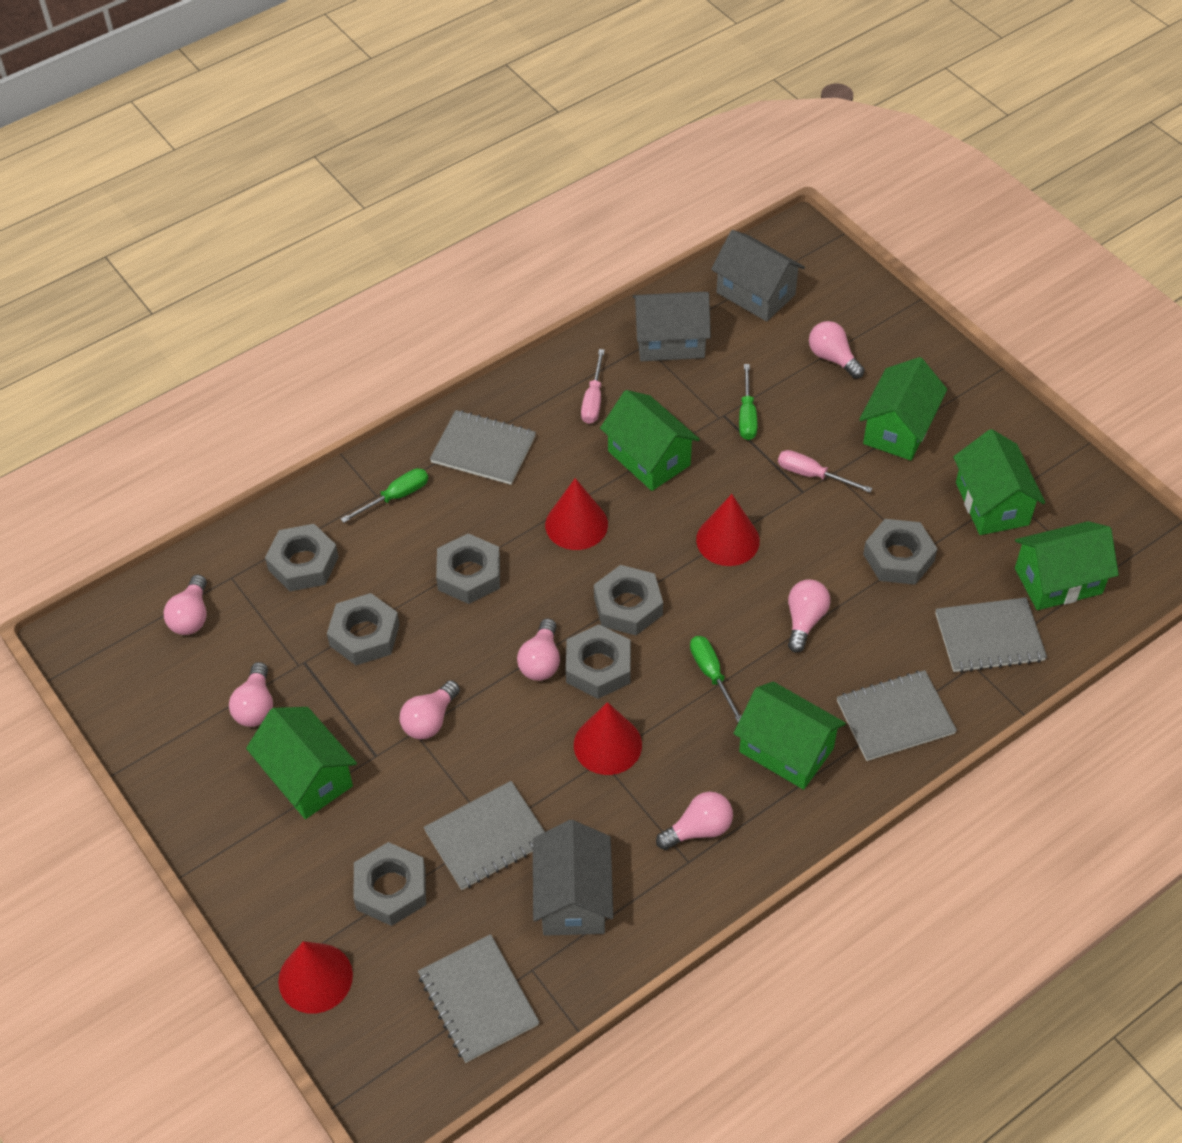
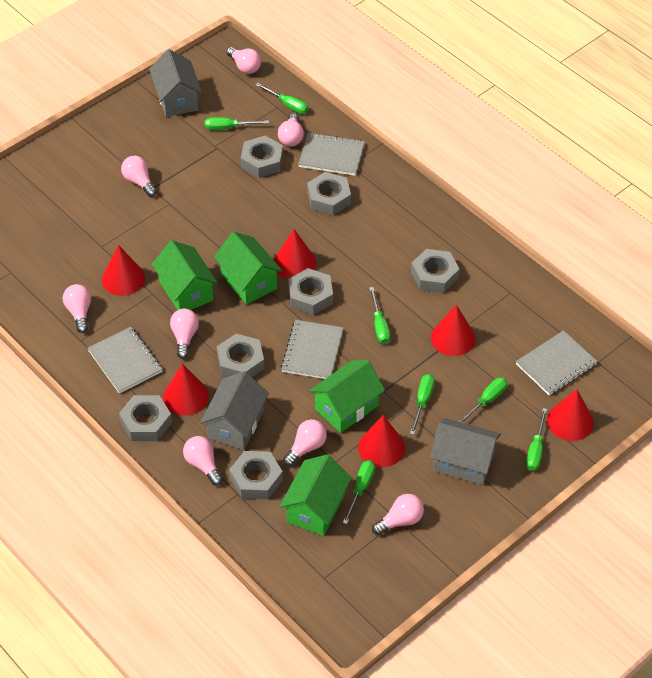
green house: [246,707,357,819] [600,390,700,491] [733,682,846,790] [859,357,947,461] [953,429,1045,535] [1015,521,1119,610] = 6 -> [152,240,218,310] [214,232,282,304] [280,455,352,536] [309,360,385,433] = 4
green screwdriver: [341,468,428,523] [690,636,741,723] [739,364,757,440] = 3 -> [205,117,269,130] [256,83,308,114] [343,460,375,524] [369,287,390,344] [410,374,435,435] [458,377,507,423] [526,408,547,471] = 7
grey notebook: [418,934,540,1063] [424,781,545,890] [430,410,536,485] [837,670,957,761] [935,597,1047,673] = 5 -> [88,327,163,394] [281,320,344,379] [298,132,365,176] [516,330,598,395] = 4
pink light bulb: [164,575,207,635] [229,662,273,727] [400,680,460,739] [517,618,560,681] [656,792,733,850] [788,579,830,653] [809,321,865,379] = 7 -> [63,284,91,333] [121,156,157,197] [170,309,199,359] [183,436,223,486] [227,47,261,74] [278,113,304,146] [283,419,327,466] [372,494,424,535] = 8
pink screwdriver: [581,349,605,424] [778,450,872,493] = 2 -> none = 0
red cone: [278,941,353,1014] [545,478,608,550] [574,702,642,775] [696,494,760,566] = 4 -> [102,245,145,296] [163,364,209,416] [274,229,316,279] [358,415,405,467] [431,305,476,356] [547,389,594,441] = 6

